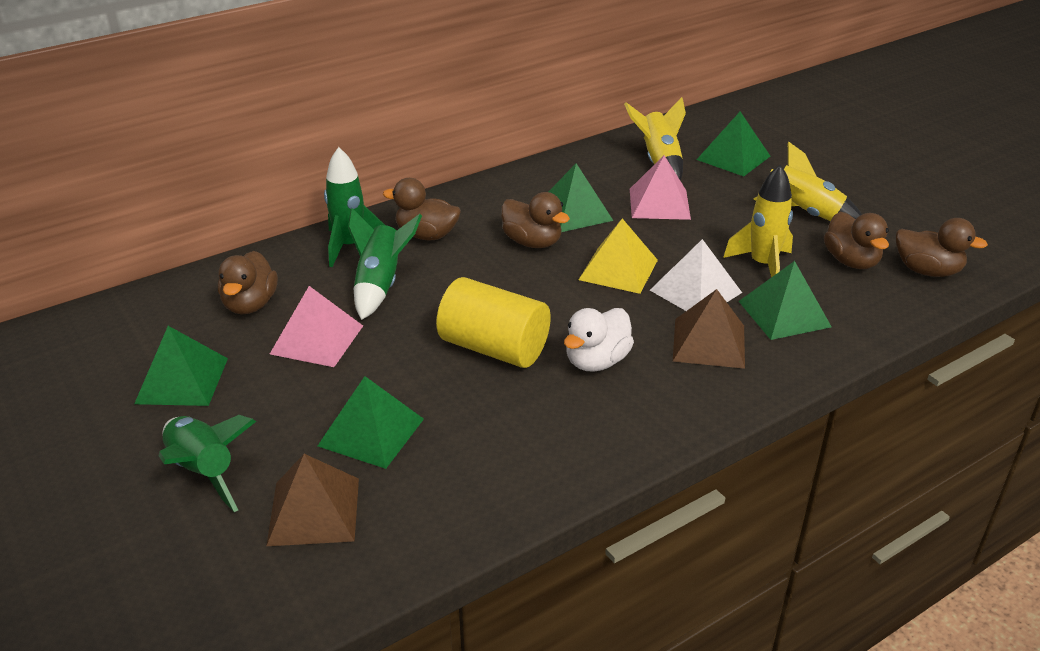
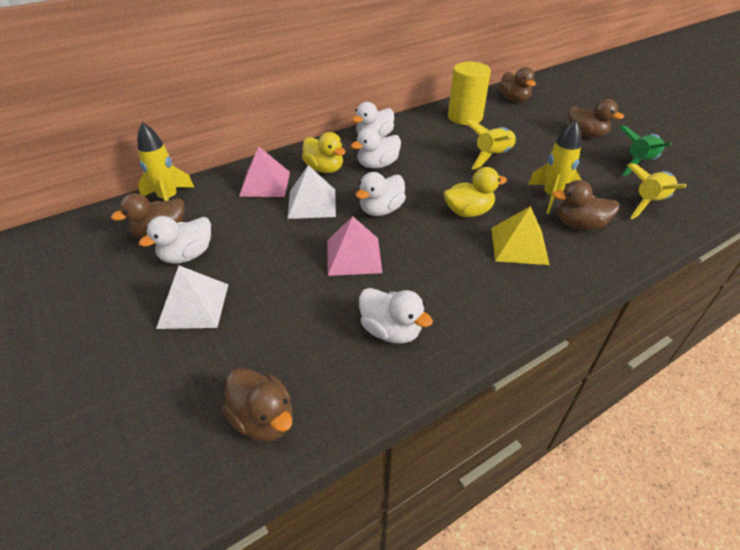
brown pyramid: [266,454,359,546] [673,289,745,369] = 2 -> none = 0
green pyramid: [134,326,228,406] [318,376,424,469] [548,163,613,232] [697,112,770,176] [739,261,832,340] = 5 -> none = 0
green rocket: [159,415,256,512] [324,147,385,267] [348,208,422,320] = 3 -> [620,125,672,176] = 1
white duck: [564,308,634,372] = 1 -> [139,216,211,264] [351,127,401,169] [352,102,394,138] [355,172,406,216] [359,288,433,343] = 5
white pyramid: [650,239,742,311] = 1 -> [156,266,229,329] [287,165,336,219] = 2
yellow duck: none = 0 -> [302,132,346,173] [444,167,507,217] = 2
yellow rocket: [624,97,686,181] [723,165,793,277] [754,141,862,221] = 3 -> [137,122,194,201] [465,120,517,170] [528,120,582,214] [628,163,686,219] = 4

